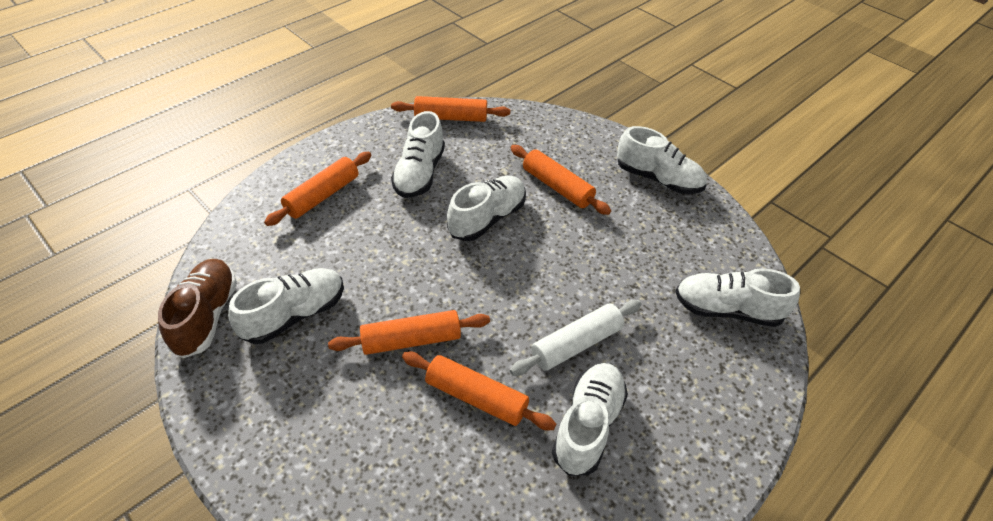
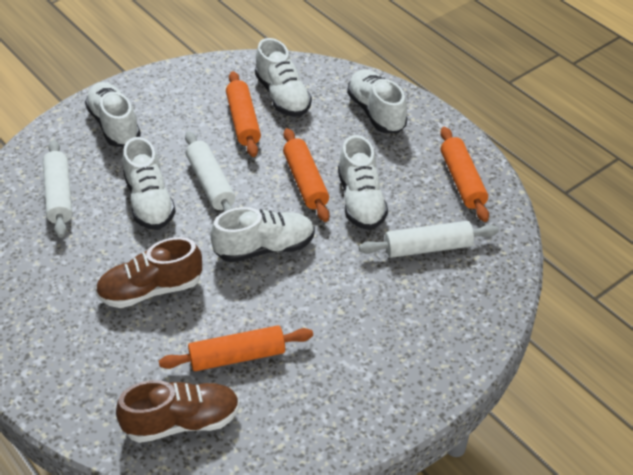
brown shoe: [158,259,237,358] = 1 -> [95,237,202,308] [116,380,240,443] = 2
orange rolling pin: [264,152,372,226] [328,310,490,355] [391,96,510,122] [402,352,556,430] [511,145,611,215] = 5 -> [159,325,313,371] [226,71,261,157] [283,128,330,222] [440,127,489,222] = 4
white rolling pin: [510,300,641,376] = 1 -> [43,140,73,238] [185,131,235,212] [359,221,499,258] = 3

